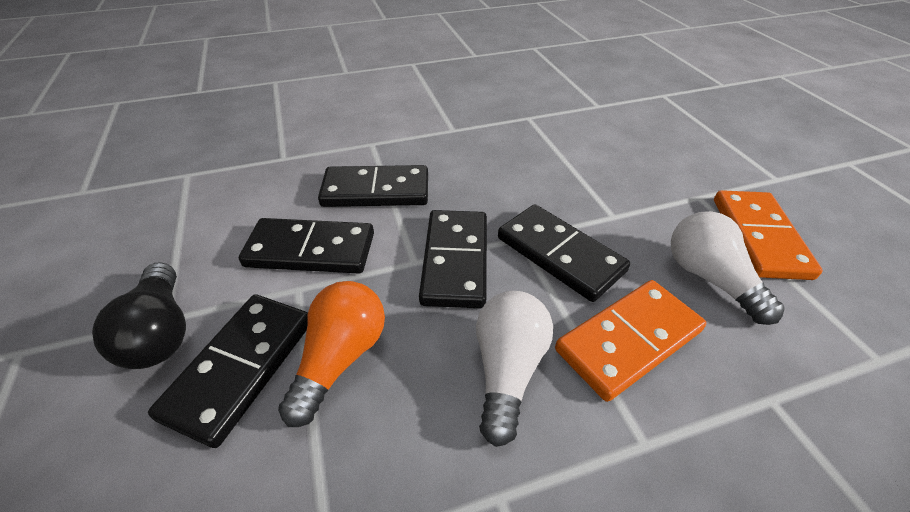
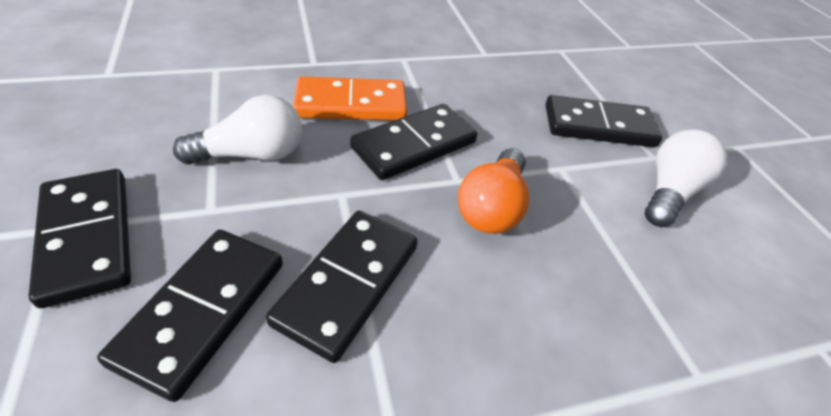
black light bulb: [92,262,186,369] = 1 -> none = 0
orange domino: [555,280,706,402] [714,190,823,280] = 2 -> [293,76,407,121] = 1

